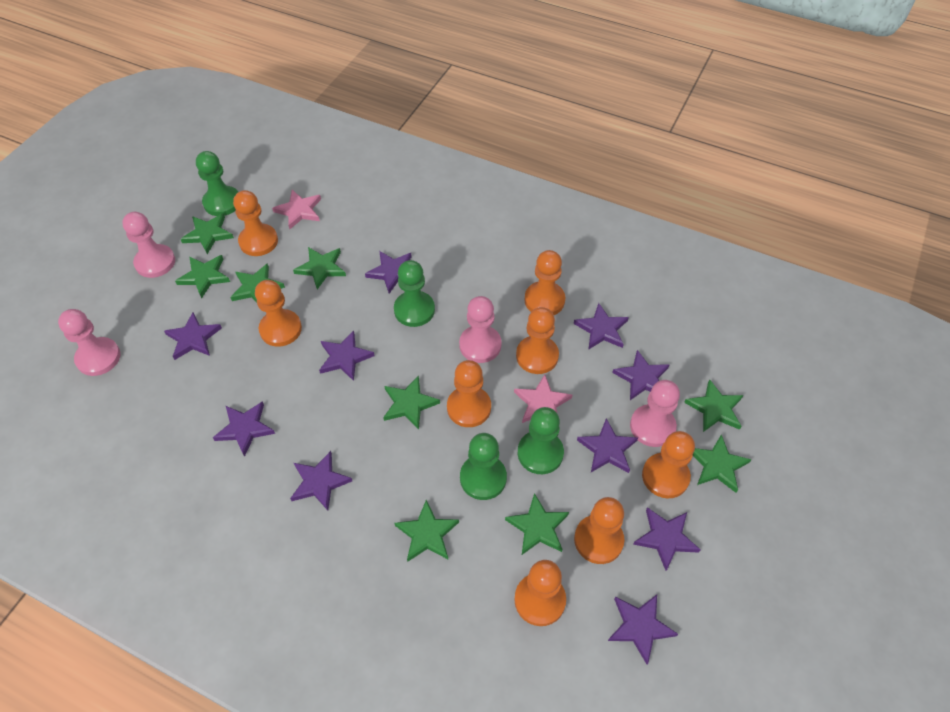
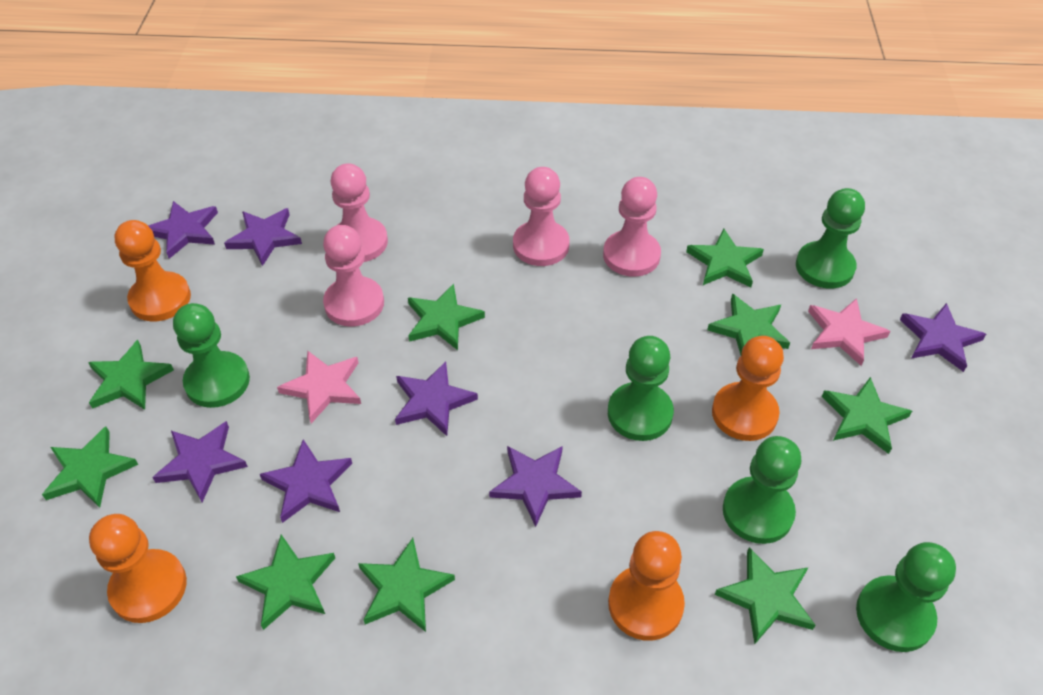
green pawn: [196,151,238,216] [394,260,435,327] [460,433,507,500] [518,407,564,474] = 4 -> [173,303,250,408] [608,336,674,441] [723,436,801,544] [796,188,865,289] [856,542,956,652] = 5
orange pawn: [233,190,278,256] [255,280,302,347] [447,360,491,427] [514,560,566,626] [516,307,559,374] [524,250,565,315] [574,497,625,564] [642,431,695,498] = 8 -> [89,514,187,623] [115,220,191,322] [608,531,685,641] [712,336,784,441] = 4
purple star: [164,312,222,360] [213,401,275,457] [290,451,352,511] [319,331,375,381] [365,251,412,294] [574,303,629,350] [577,418,638,473] [608,594,678,664] [612,350,670,400] [633,507,701,571] = 10 -> [148,201,218,259] [152,421,248,502] [224,208,302,266] [260,439,352,523] [395,361,478,436] [489,446,582,527] [900,303,986,372] = 7

